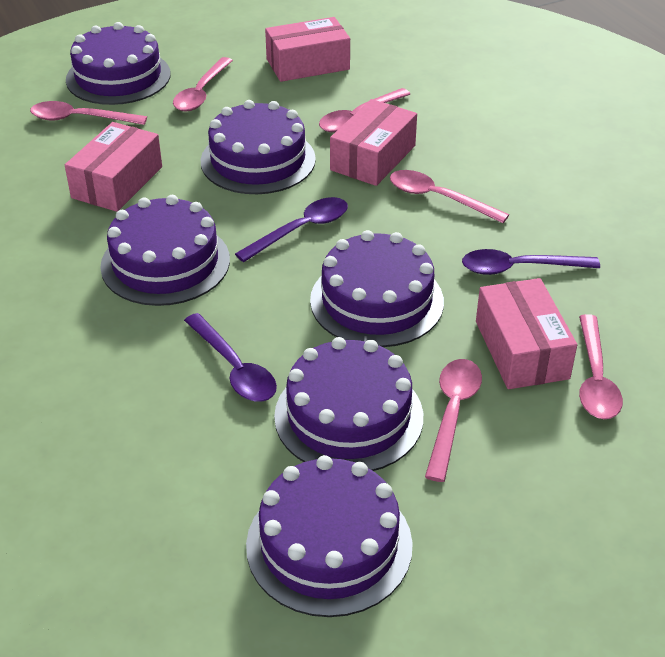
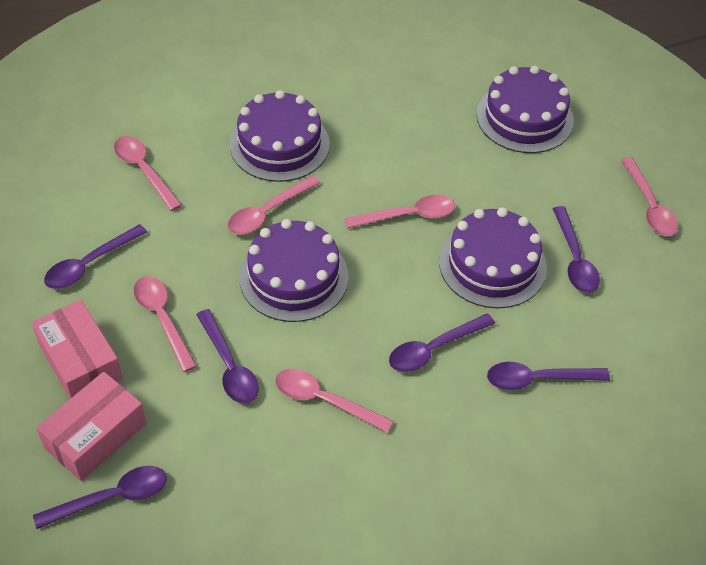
pink box: [65,122,162,212] [265,17,350,82] [330,99,417,186] [476,278,577,389] = 4 -> [32,300,123,399] [36,372,146,481] = 2
purple cake: [66,22,171,105] [100,195,230,306] [201,100,316,194] [246,455,413,617] [274,337,423,471] [310,230,444,347] = 6 -> [230,90,330,182] [239,219,349,322] [439,207,547,308] [476,66,574,153] = 4
purple spoon: [184,313,277,402] [235,197,348,262] [462,249,600,275] = 3 -> [33,466,167,529] [44,224,147,289] [196,309,259,404] [389,313,495,372] [487,362,610,390] [553,206,600,293] = 6

